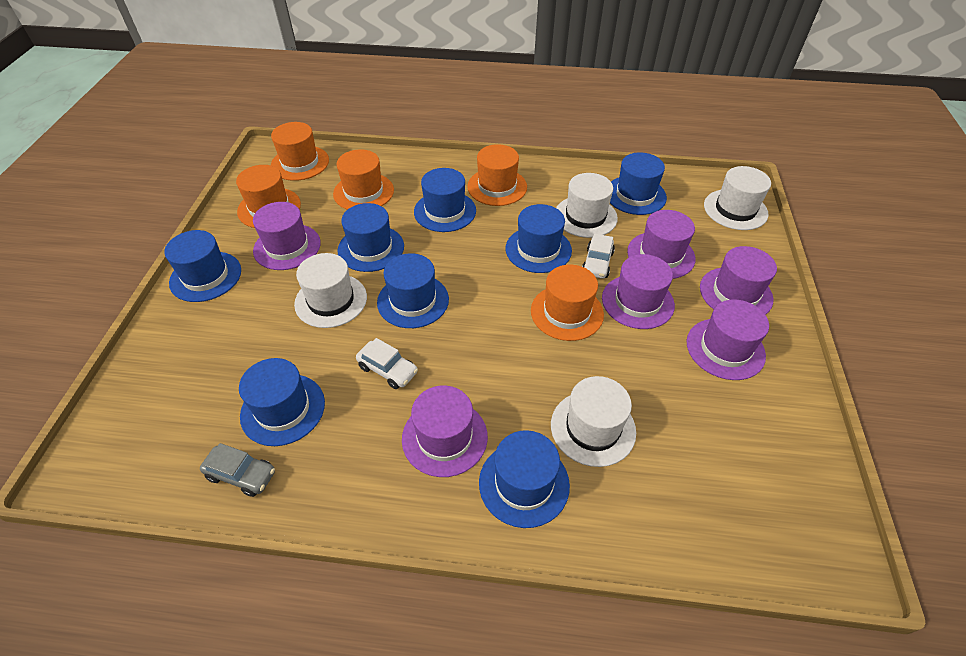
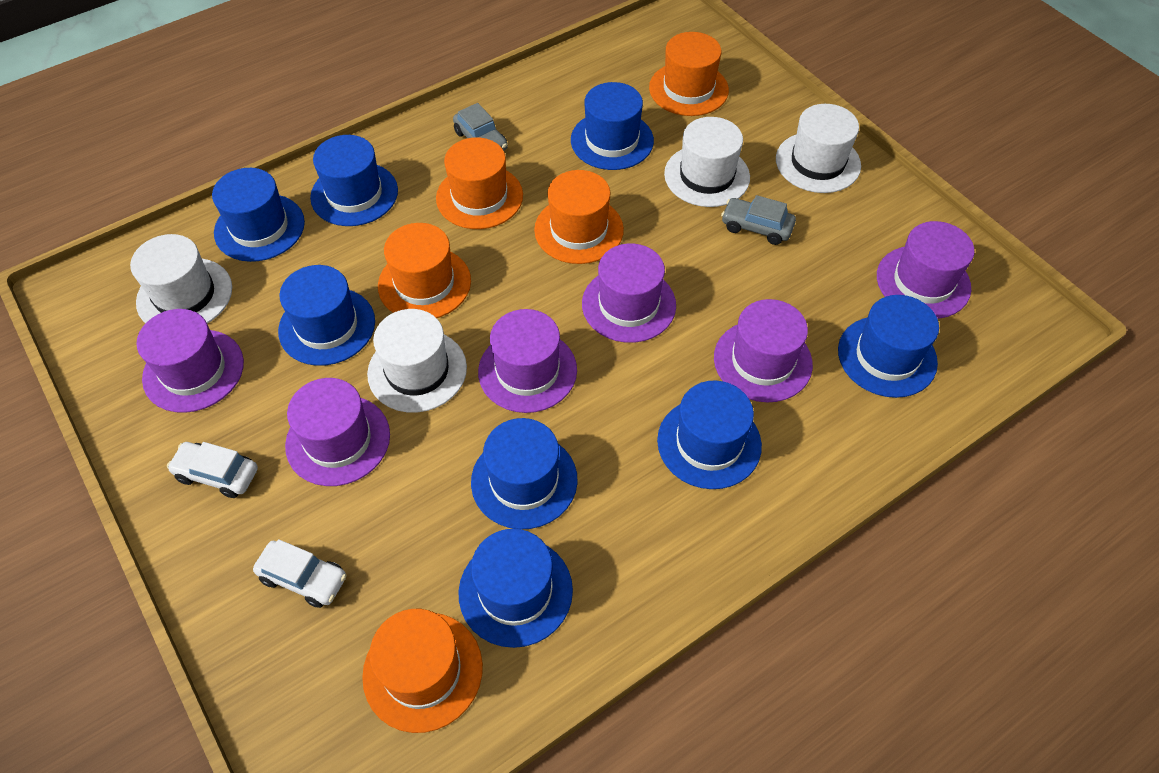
grey car: [200,443,275,497] = 1 -> [453,103,508,151] [721,195,796,245] = 2

